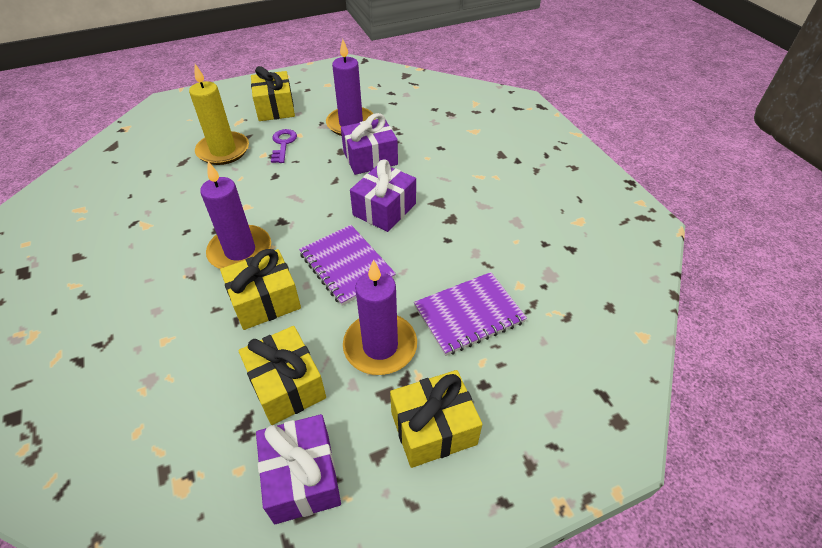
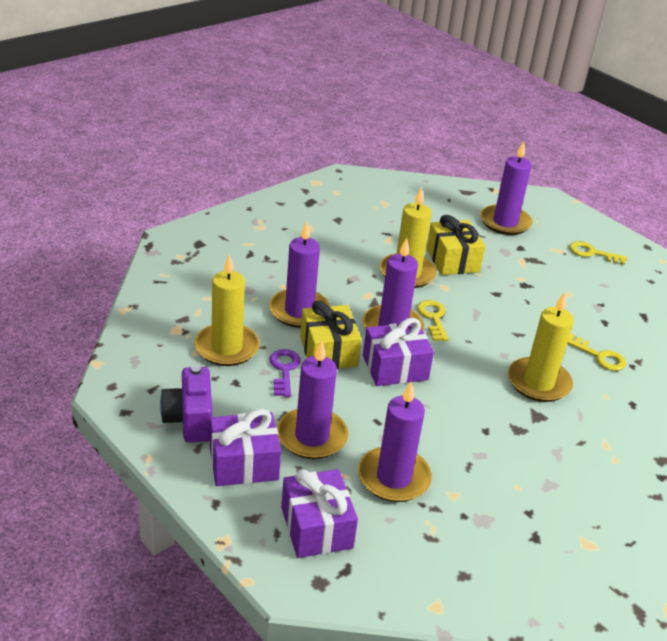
purple camera: none = 0 -> [160,365,212,442] = 1
purple candle: [200,161,271,269] [326,39,376,136] [343,260,417,375] = 3 -> [269,221,330,328] [277,341,348,459] [358,382,432,502] [363,238,424,330] [480,141,532,235] = 5
purple notebook: [299,225,396,306] [414,272,527,356] = 2 -> none = 0
yellow candle: [189,64,249,165] = 1 -> [194,254,260,366] [380,187,437,288] [508,292,574,402] = 3
yellow gift: [220,249,301,330] [238,326,326,425] [251,66,295,121] [390,370,482,468] = 4 -> [300,301,361,369] [426,215,485,275] = 2
yellow key: none = 0 -> [417,300,449,341] [567,334,626,371] [570,241,627,265] = 3

